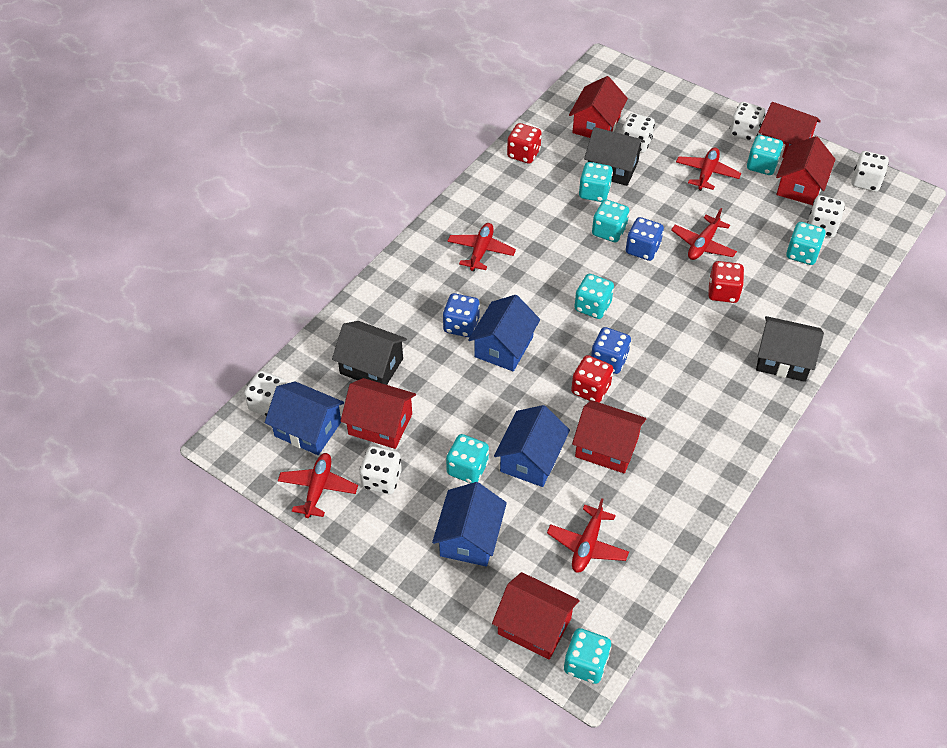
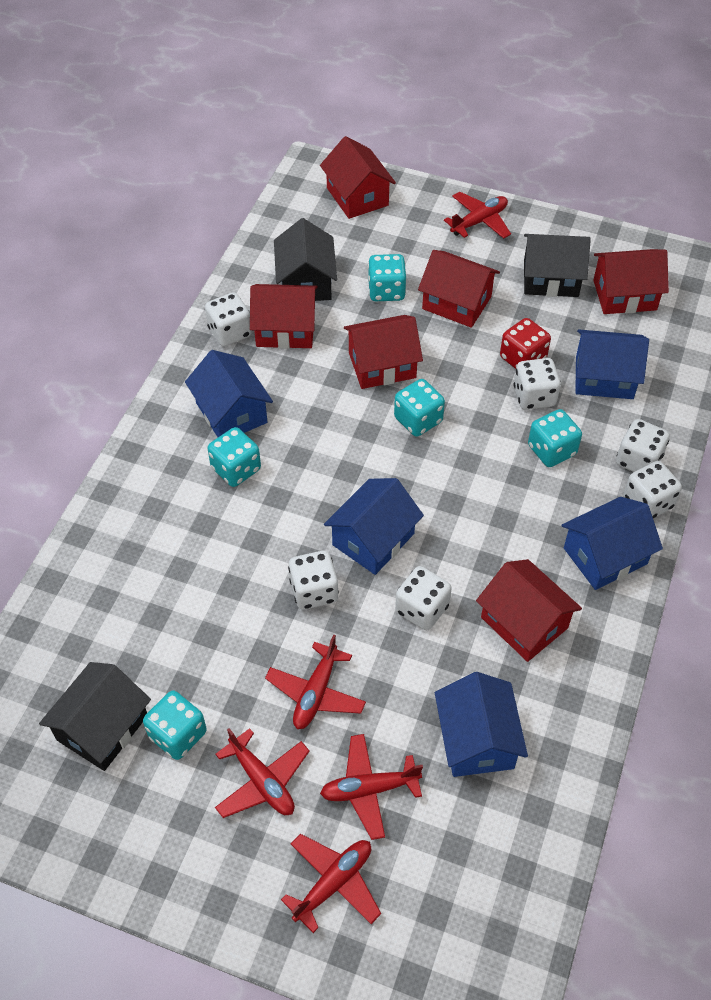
blue dice: [443,293,480,337] [591,327,631,374] [626,217,664,261] = 3 -> none = 0
blue house: [265,381,344,455] [432,482,507,567] [468,295,540,371] [494,405,570,487] = 4 -> [185,350,273,437] [324,478,424,575] [435,672,528,777] [562,497,663,590] [575,329,649,399] = 5
red dice: [507,123,542,164] [571,355,613,403] [708,261,744,303] = 3 -> [500,318,551,369] = 1
turquoise dice: [446,434,489,483] [564,628,611,684] [574,274,614,319] [579,162,613,202] [592,199,629,243] [747,135,783,175] [786,222,826,265] = 7 -> [143,691,207,760] [208,427,261,487] [368,254,406,301] [394,379,445,437] [528,409,582,467] = 5

